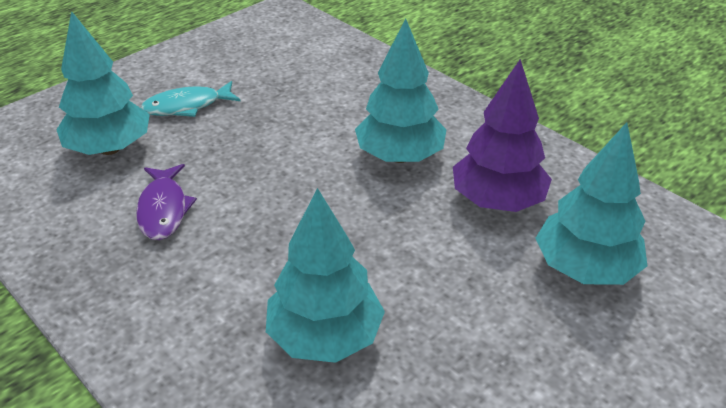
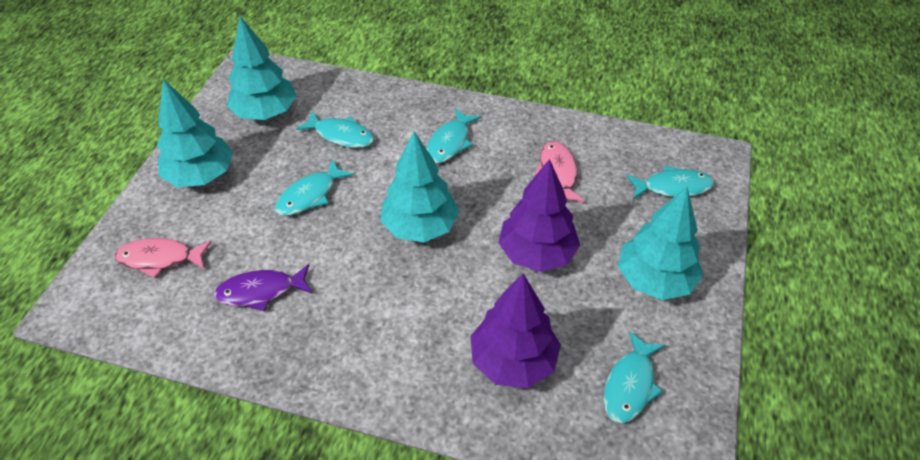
pink fish: none = 0 -> [115,238,212,278] [535,141,585,202] = 2
purple tree: [453,59,552,212] = 1 -> [471,274,561,388] [498,159,580,272] = 2
turquoise fish: [141,81,241,117] = 1 -> [275,159,354,216] [296,111,374,148] [426,108,481,163] [603,331,665,423] [626,165,714,199] = 5

